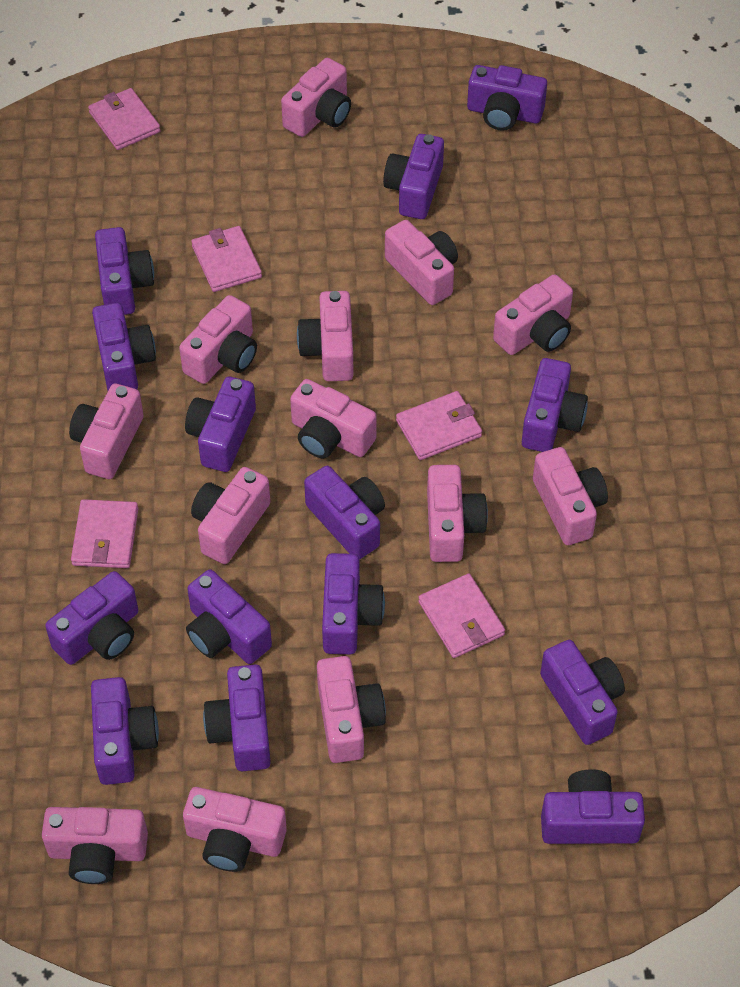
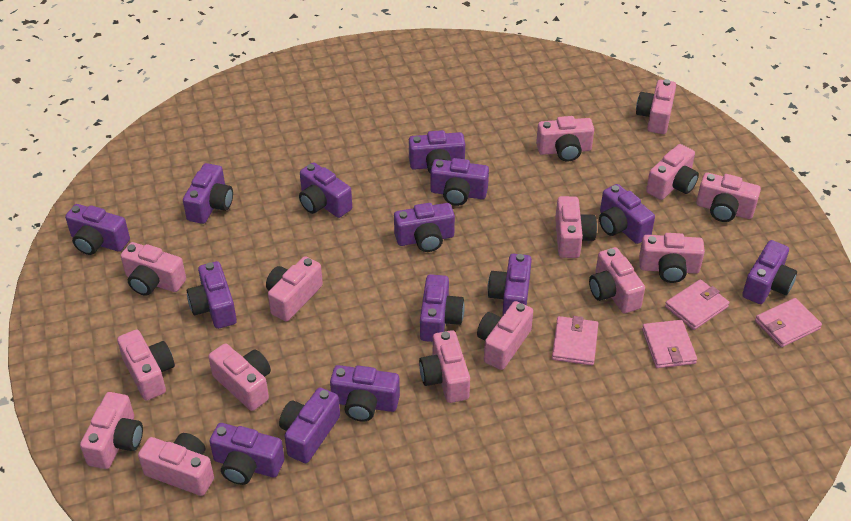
pink camera: [42,807,148,884] [69,383,144,479] [179,295,257,384] [183,787,287,872] [191,467,270,564] [281,58,351,137] [290,379,377,458] [297,291,354,381] [317,656,386,763] [385,220,458,305] [427,465,488,562] [493,274,573,355] [533,447,608,545] = 13 -> [80,392,143,469] [117,330,175,401] [121,242,186,296] [138,433,214,496] [208,343,271,411] [266,256,323,322] [419,330,470,403] [477,301,533,370] [536,116,594,162] [555,196,597,258] [589,247,645,313] [636,79,676,134] [639,233,705,283] [646,144,699,200] [696,173,761,222] = 15
pink wallet: [71,499,138,568] [88,88,161,150] [191,226,262,292] [396,391,482,460] [418,573,505,658] = 5 -> [552,316,598,365] [642,320,697,368] [665,279,729,330] [755,298,822,347] = 4

